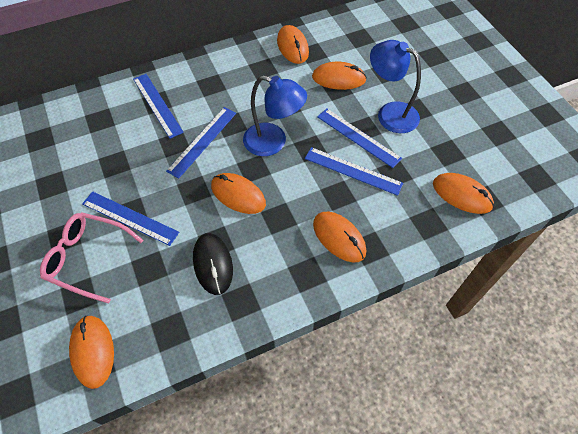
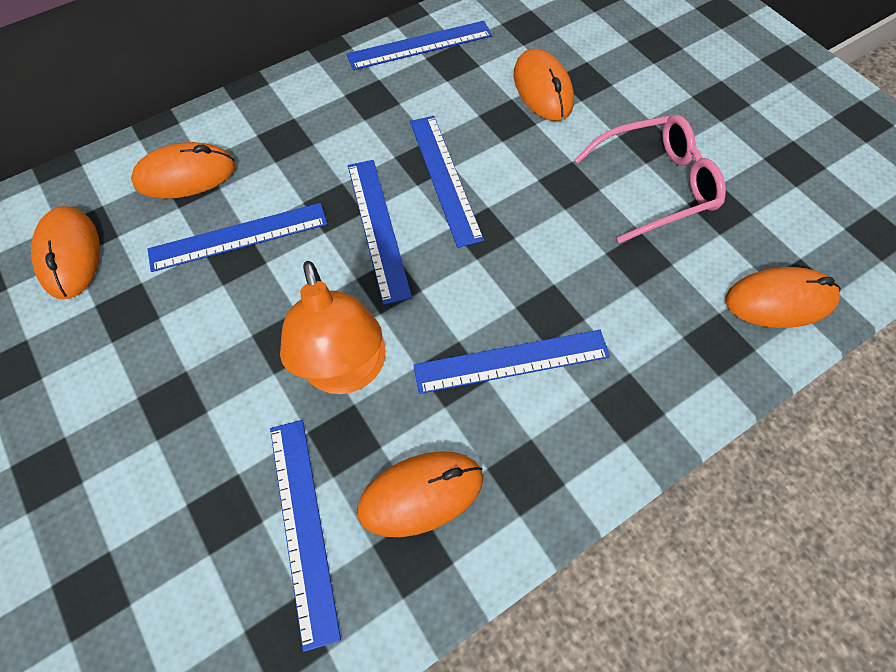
black mouse: [193,233,233,295] = 1 -> none = 0
blue lamp: [243,76,307,156] [370,40,421,133] = 2 -> none = 0
blue ruler: [82,191,179,246] [133,74,184,139] [166,107,236,179] [305,147,403,196] [317,108,402,168] = 5 -> [148,203,327,272] [270,420,341,652] [347,21,492,70] [348,160,412,305] [410,116,484,248] [413,330,610,394] = 6
orange lamp: none = 0 -> [280,261,386,394] = 1
orange mouse: [69,316,114,389] [211,173,266,214] [277,25,309,64] [312,62,367,90] [313,212,366,263] [433,173,494,214] = 6 -> [31,206,100,299] [131,142,236,199] [357,451,483,537] [514,49,574,121] [725,267,841,328] = 5

